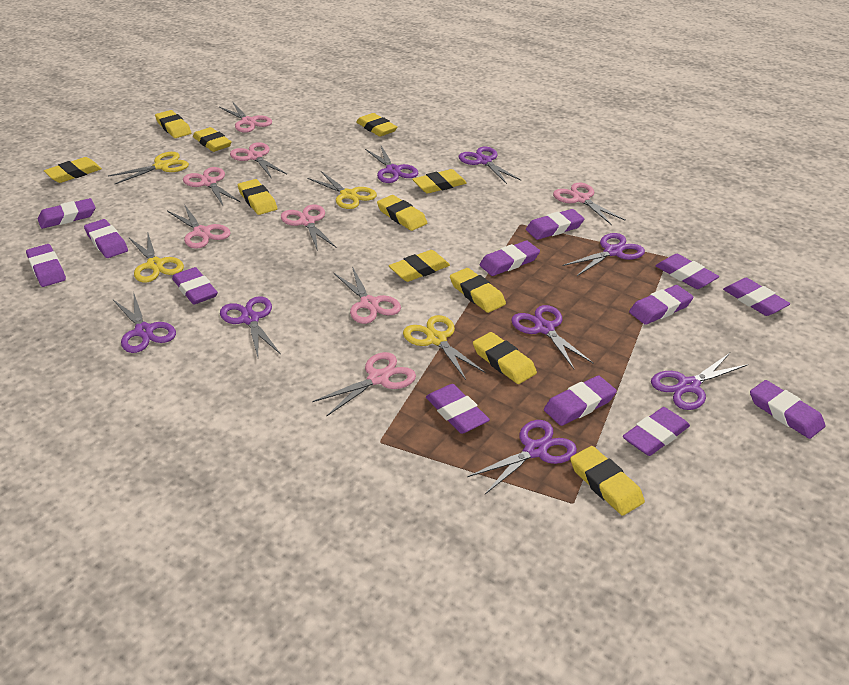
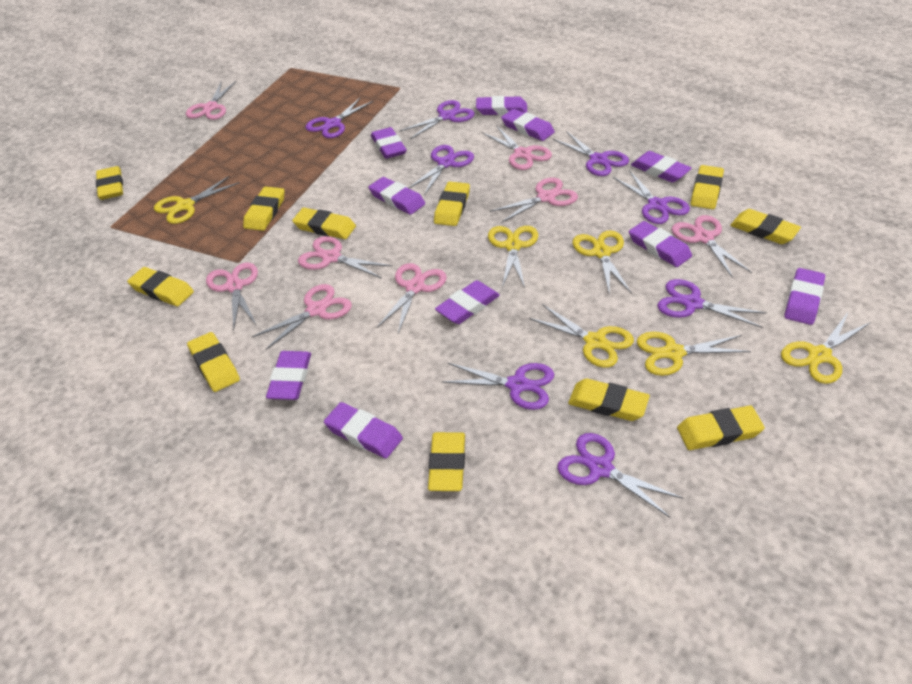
purple eraser: [26,244,66,287] [38,198,95,229] [84,219,128,258] [172,267,218,305] [426,384,490,434] [479,241,540,276] [526,209,584,240] [544,376,617,426] [623,407,690,456] [629,285,694,325] [655,254,719,289] [723,278,790,316] [750,380,825,439] = 13 -> [266,351,311,400] [324,402,403,458] [369,177,425,215] [371,127,407,159] [435,280,500,324] [476,96,527,115] [501,109,555,141] [629,221,692,267] [631,151,692,183] [784,268,825,325] = 10
yellow scissors: [108,152,189,184] [129,234,184,283] [307,171,377,209] [403,315,486,380] = 4 -> [154,176,240,224] [488,226,538,288] [529,304,634,368] [572,230,632,295] [637,332,751,376] [781,312,871,384] = 6

